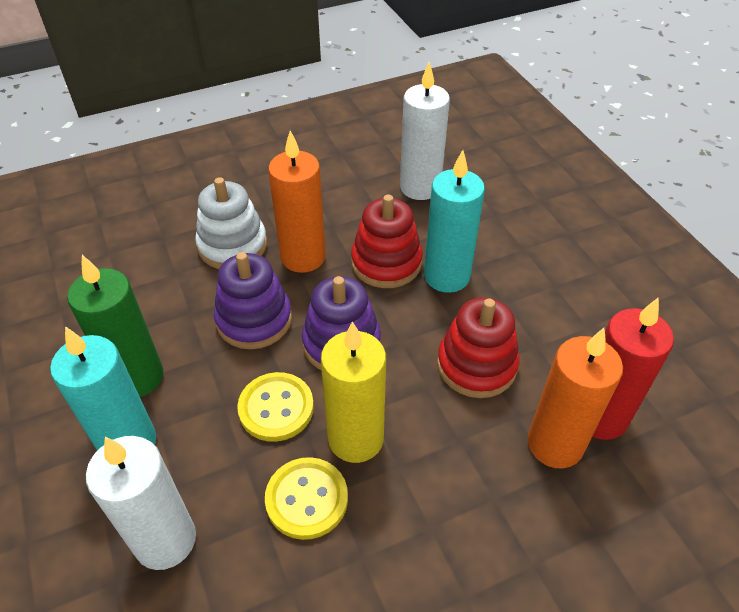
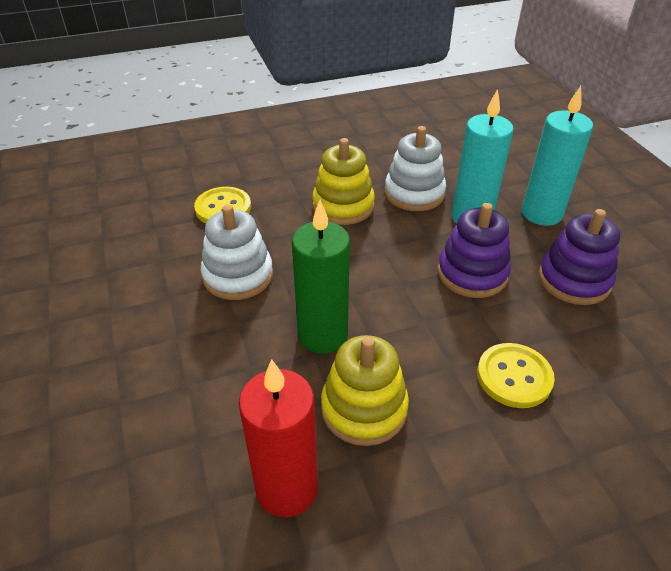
orange candle: [268,131,326,273] [528,328,623,468] = 2 -> none = 0
red stacking toy: [351,194,423,288] [437,297,520,398] = 2 -> none = 0
white candle: [86,436,196,570] [400,62,450,200] = 2 -> none = 0
white stacking toy: [195,177,267,269] = 1 -> [201,205,273,300] [385,126,446,211] = 2
yellow candle: [321,321,386,463] = 1 -> none = 0
yellow stacking toy: none = 0 -> [312,138,375,225] [321,335,409,446] = 2

